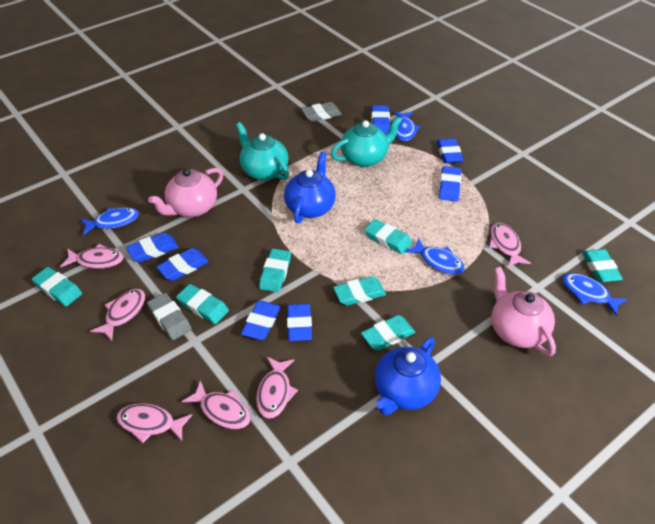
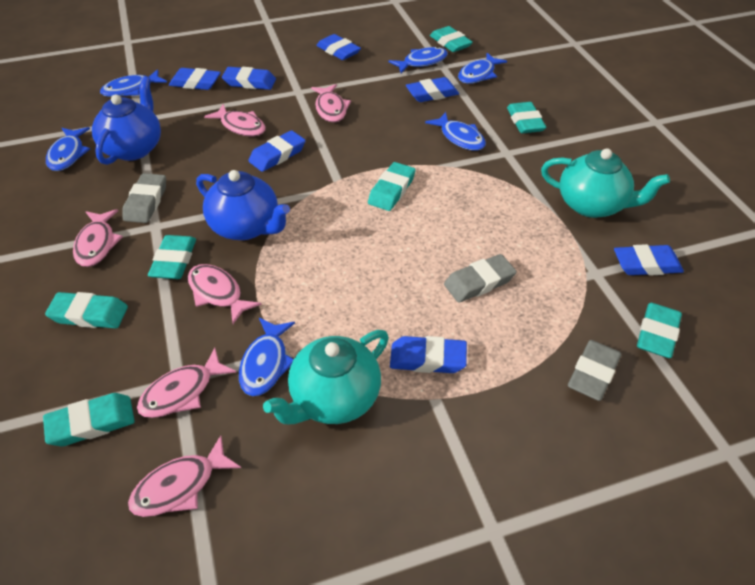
blue fish: [80,207,139,235] [393,111,421,141] [405,238,465,275] [563,273,628,316] = 4 -> [46,127,90,171] [100,69,167,97] [239,318,295,396] [389,47,448,73] [425,112,486,151] [458,53,507,84] = 6
grey eraser: [147,293,192,340] [301,102,342,122] = 2 -> [122,173,166,223] [444,254,517,303] [568,340,622,401] = 3
pink teapot: [148,168,223,217] [491,267,556,356] = 2 -> none = 0

